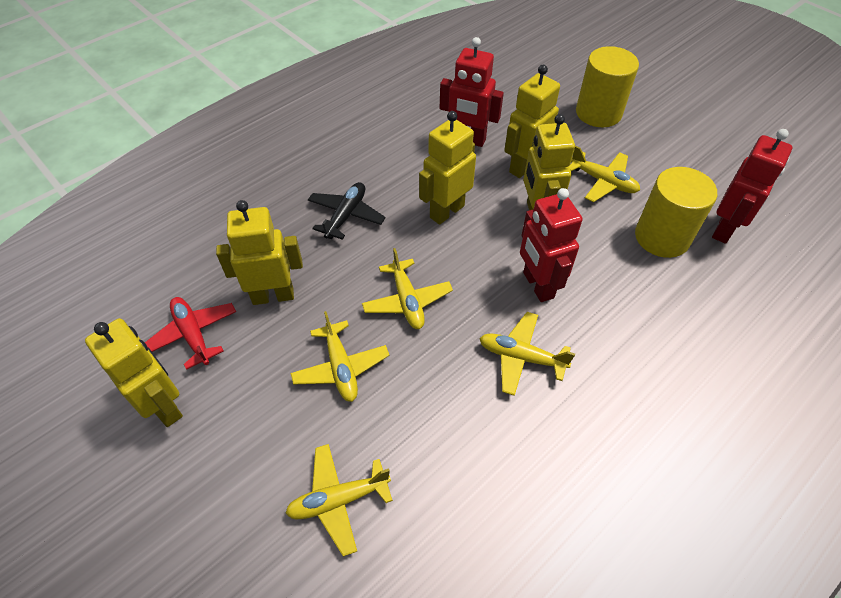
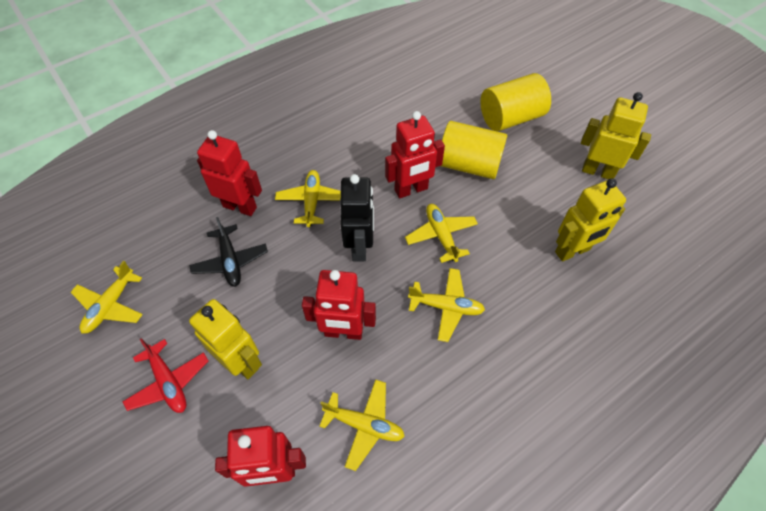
black robot: none = 0 -> [340,174,374,261] = 1
red robot: [439,37,504,147] [520,188,582,302] [712,129,792,244] = 3 -> [197,130,262,216] [215,426,306,487] [302,270,376,340] [385,111,445,198] = 4
yellow robot: [85,318,183,427] [216,200,303,305] [419,111,476,225] [504,65,560,178] [523,114,575,210] = 5 -> [189,299,262,379] [555,178,626,262] [581,92,651,179] = 3

